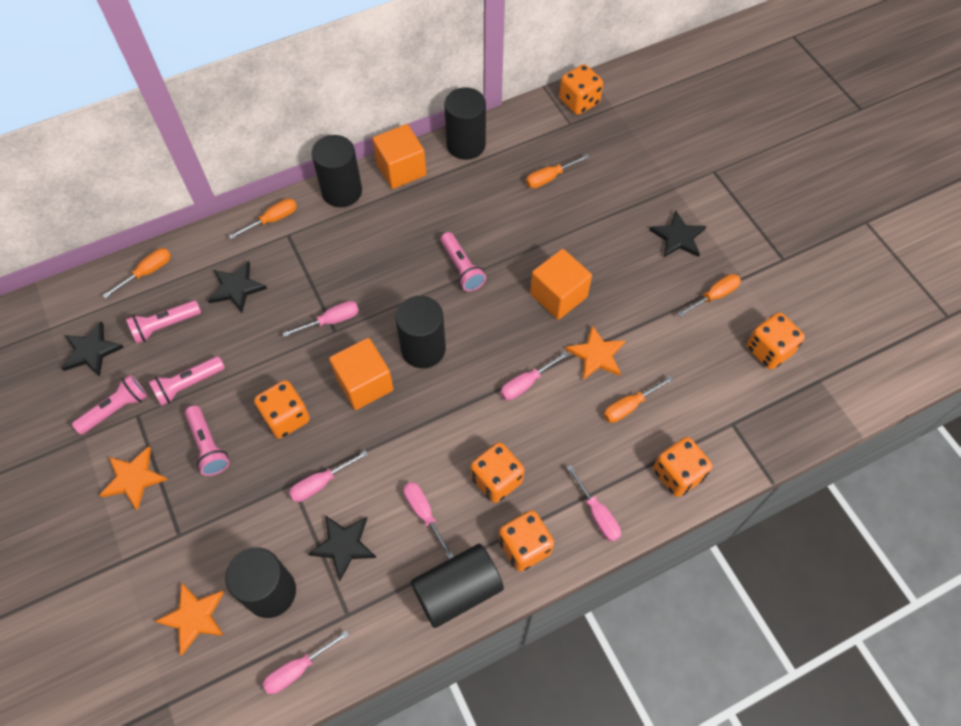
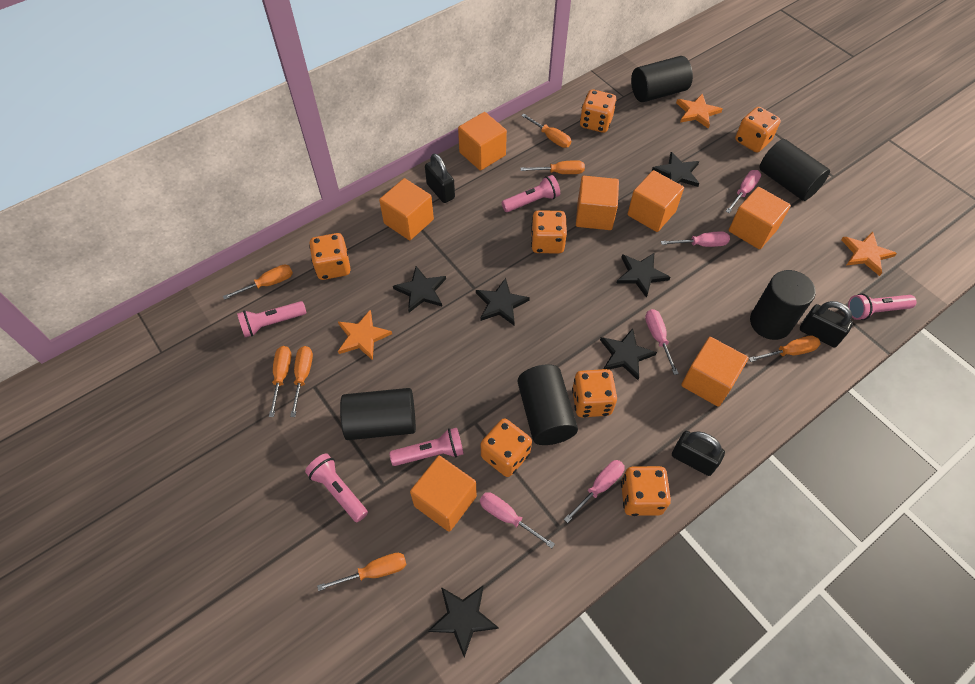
black padlock: none = 0 -> [425,154,455,203] [672,431,725,476] [800,301,853,347] = 3
black star: [61,321,124,377] [208,261,267,313] [308,515,376,581] [649,211,706,257] = 4 -> [393,266,446,313] [428,585,499,657] [476,278,530,325] [600,328,657,380] [617,253,671,298] [652,152,700,187] = 6
orange cube: [329,338,394,410] [372,124,426,189] [530,249,592,320] = 3 -> [379,178,434,240] [410,456,477,532] [458,112,507,171] [576,176,619,230] [628,170,684,232] [681,337,748,407] [729,187,791,249] = 7
orange dice: [254,380,310,439] [471,442,524,503] [499,510,554,571] [559,64,603,115] [653,437,712,497] [746,312,805,369] = 6 -> [309,233,350,280] [481,419,532,477] [531,210,567,254] [572,369,617,418] [580,90,617,133] [621,466,671,516] [735,107,781,152] = 7
orange screwdriver: [103,248,171,299] [229,198,297,239] [526,154,589,188] [604,376,674,423] [677,274,741,317] = 5 -> [223,264,293,300] [269,346,292,417] [290,346,313,417] [317,553,406,591] [520,160,585,174] [521,114,571,148] [749,336,820,362] = 7
pink screwdriver: [262,630,349,694] [282,301,359,337] [289,450,368,502] [403,482,454,559] [500,351,569,400] [566,465,621,542] = 6 -> [480,492,555,548] [564,460,625,523] [645,309,679,375] [661,231,730,247] [725,170,761,213] = 5

